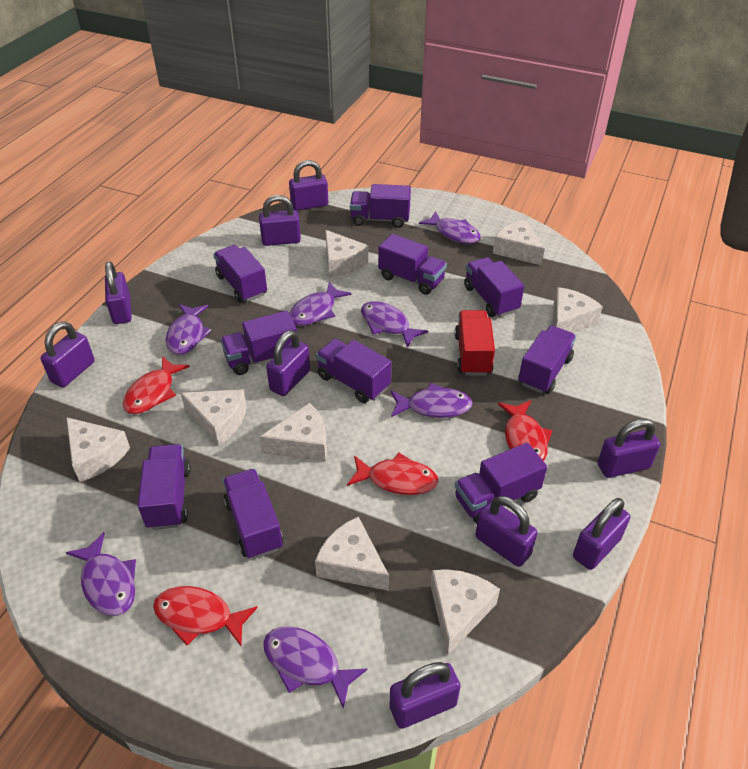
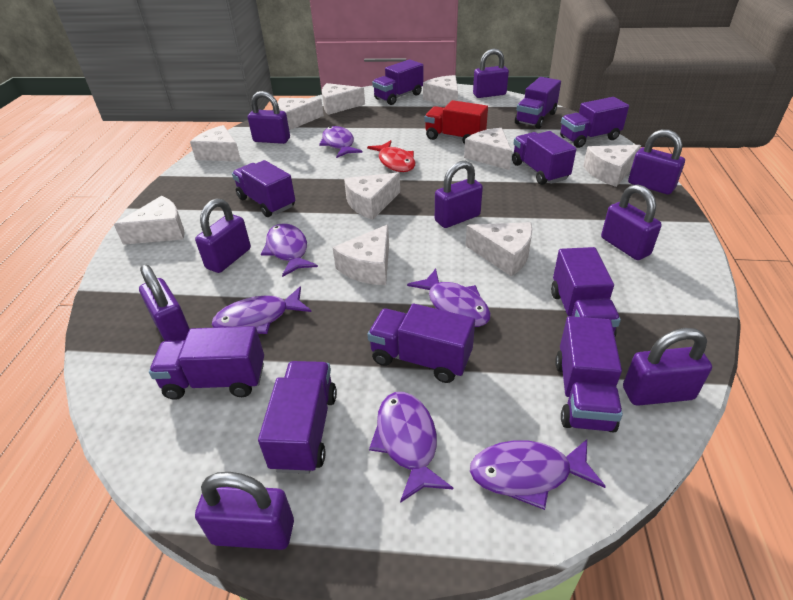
purple fish: [66,532,136,616] [166,304,212,355] [263,627,367,709] [289,282,351,326] [361,301,428,348] [391,383,473,418] [419,211,481,244] = 7 -> [212,286,311,334] [261,223,318,277] [319,126,363,158] [369,392,453,503] [407,269,491,327] [470,439,606,510] = 6
red fish: [123,356,190,414] [153,586,258,646] [347,453,438,495] [498,400,552,461] = 4 -> [367,140,416,172] = 1
white cheese: [66,417,130,482] [181,389,247,446] [260,403,327,462] [315,517,389,591] [325,230,369,277] [431,569,500,656] [493,220,545,265] [553,287,603,333] = 8 -> [114,196,185,245] [190,125,241,162] [278,98,324,130] [322,83,365,115] [333,224,389,285] [344,173,400,220] [423,75,458,106] [464,128,512,170] [466,222,533,276] [583,145,641,187] = 10

